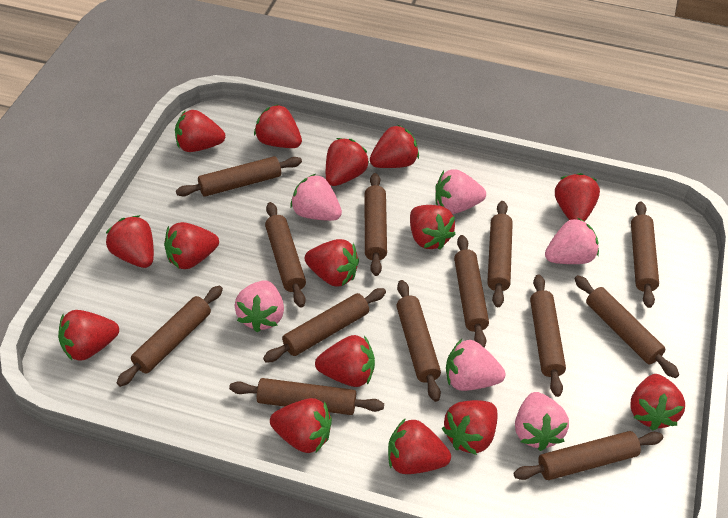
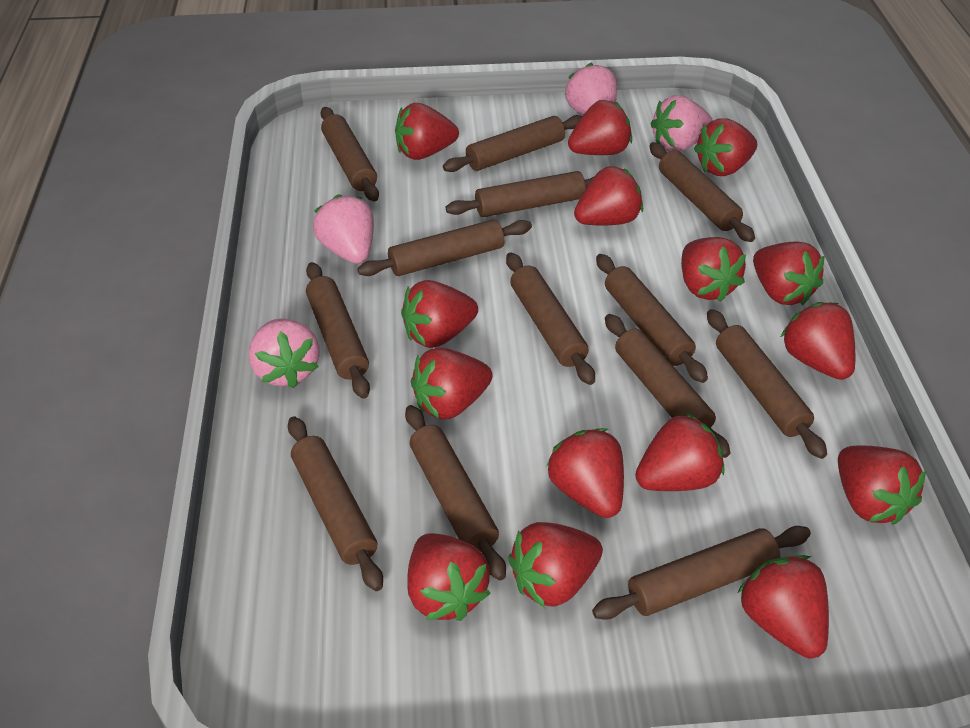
pink strawberry: [234,280,284,332] [290,174,342,221] [435,169,486,214] [446,339,505,391] [515,392,569,451] [545,218,599,264] = 6 -> [249,318,320,388] [313,194,374,264] [565,63,617,115] [651,95,713,151] = 4

